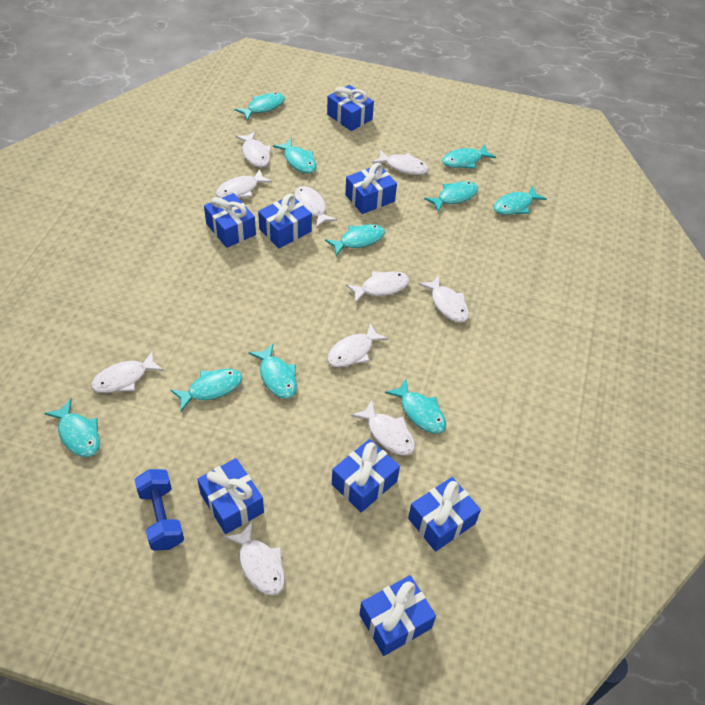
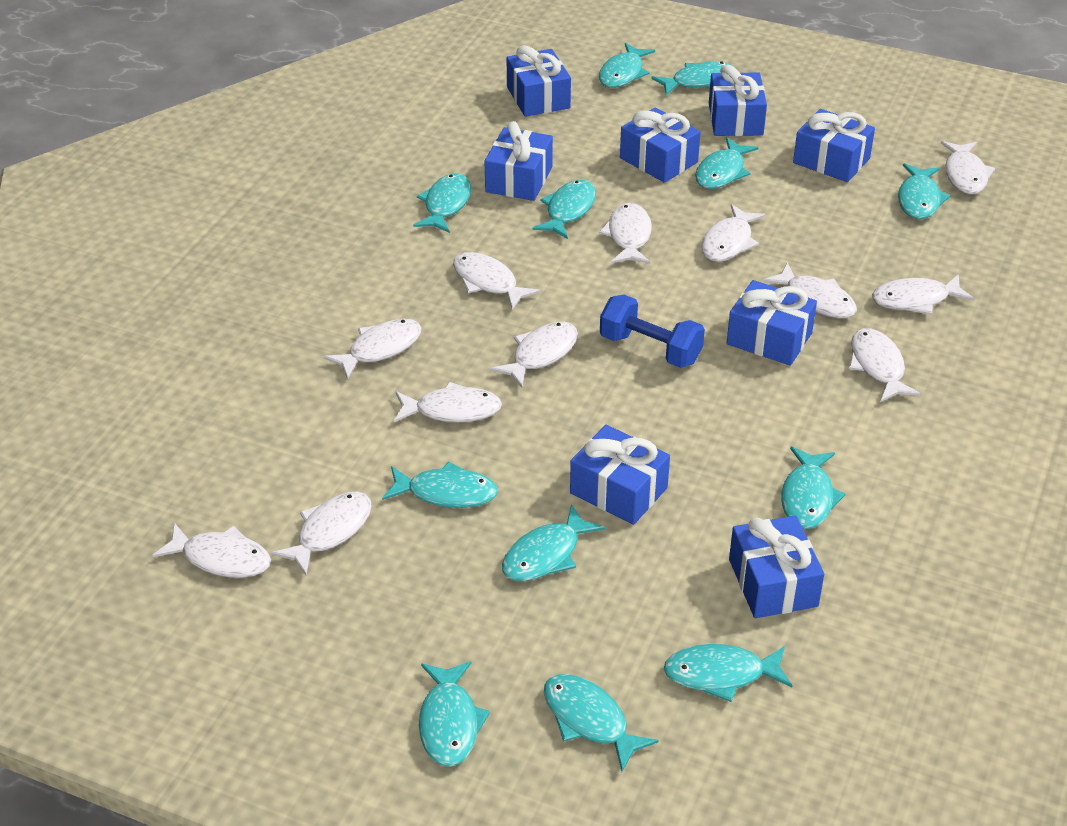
turquoise fish: [44,399,100,457] [171,369,242,412] [235,93,285,121] [249,343,297,399] [273,138,317,174] [325,224,385,256] [385,379,446,434] [424,181,478,212] [442,145,496,169] [494,186,547,215] = 10 -> [382,462,498,508] [413,173,471,233] [419,661,490,767] [502,504,605,581] [533,180,596,239] [544,674,659,771] [599,43,655,88] [651,61,735,95] [664,644,793,702] [695,137,759,189] [782,447,846,529] [898,163,950,219] = 12
white fish: [91,351,164,393] [216,169,272,198] [224,522,285,595] [235,131,272,167] [294,186,337,228] [327,323,389,368] [346,271,410,303] [351,400,415,455] [372,149,429,175] [418,275,469,323] = 10 -> [152,523,271,578] [271,492,372,575] [323,319,422,379] [394,382,502,422] [453,252,540,310] [490,322,578,388] [599,203,652,264] [701,204,766,262] [762,263,857,318] [849,328,921,402] [872,274,974,315] [941,141,995,194] = 12

